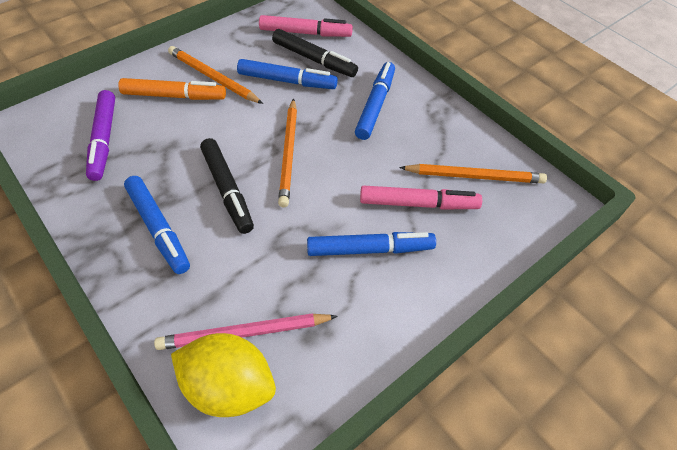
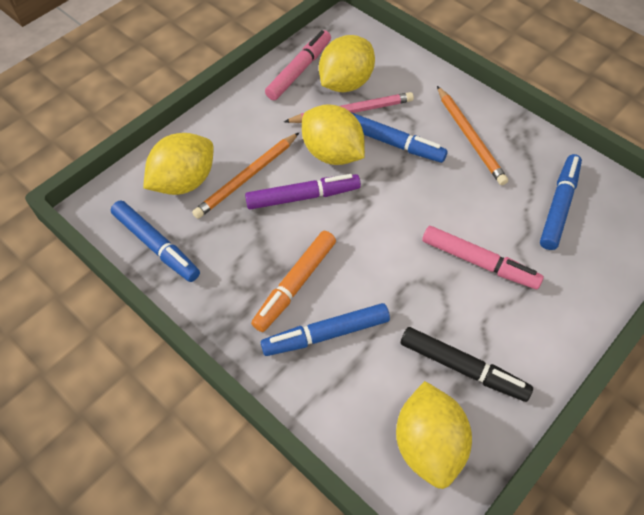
black marker: [200,138,254,234] [272,29,358,77] = 2 -> [401,327,533,402] = 1
orange pencil: [168,46,263,104] [278,98,297,207] [399,164,547,183] = 3 -> [192,133,299,219] [437,86,508,185] = 2
yellow lemon: [171,333,276,417] = 1 -> [143,133,214,195] [302,104,365,165] [319,35,375,92] [396,381,472,489] = 4

